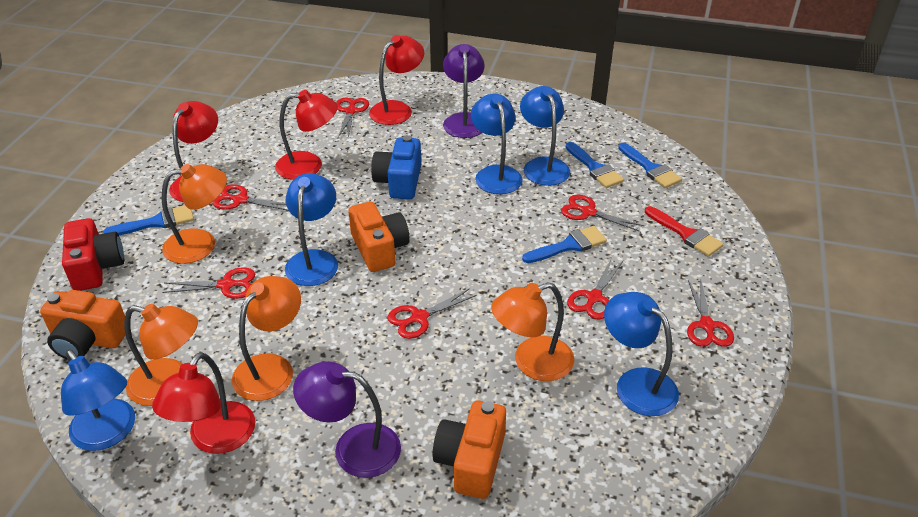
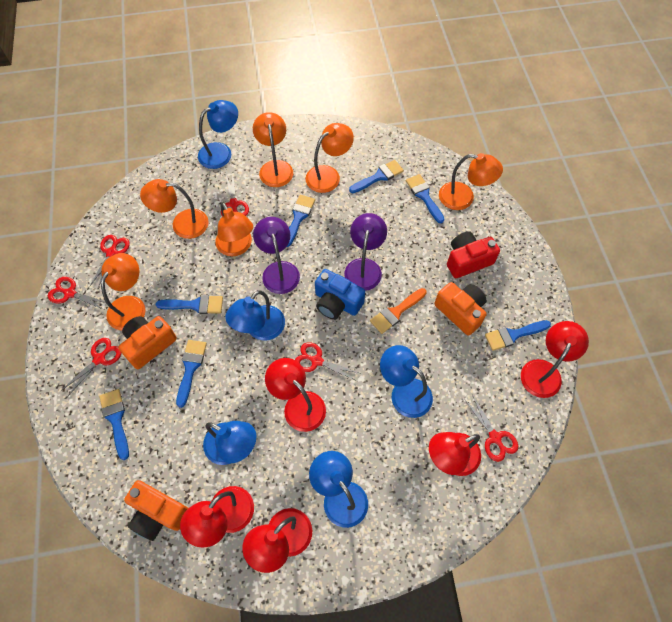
blue brush: [103,205,194,235] [522,226,607,263] [566,142,624,188] [618,143,682,188] = 4 -> [99,389,129,460] [156,295,223,314] [176,340,207,408] [287,195,315,247] [349,160,404,193] [406,174,444,223] [485,320,551,351] = 7
orange brush: none = 0 -> [370,288,426,334] = 1
orange lamp: [124,304,198,406] [162,164,227,264] [232,276,301,401] [491,282,574,381] = 4 -> [101,253,146,330] [140,179,209,239] [215,202,253,256] [253,112,293,187] [306,123,354,193] [439,153,503,210] = 6
red brush: [645,206,724,257] = 1 -> none = 0
red lamp: [152,352,255,454] [169,101,218,202] [275,90,338,180] [369,35,424,125] = 4 -> [180,486,254,548] [242,508,312,573] [265,358,326,432] [429,432,481,476] [521,321,589,398] = 5
red scissors: [162,267,255,299] [212,184,289,211] [336,98,369,138] [387,288,477,339] [561,195,644,232] [567,258,623,319] [687,280,734,347] = 7 -> [48,277,106,309] [61,338,121,396] [89,235,130,288] [221,175,249,216] [295,342,359,381] [464,395,518,462] = 6

